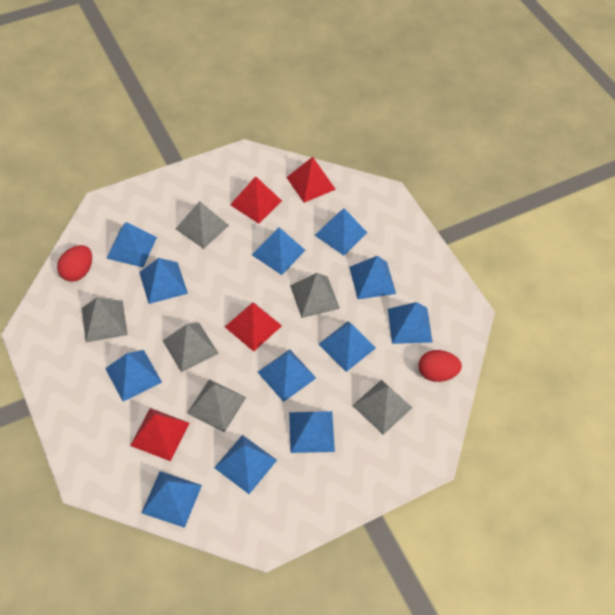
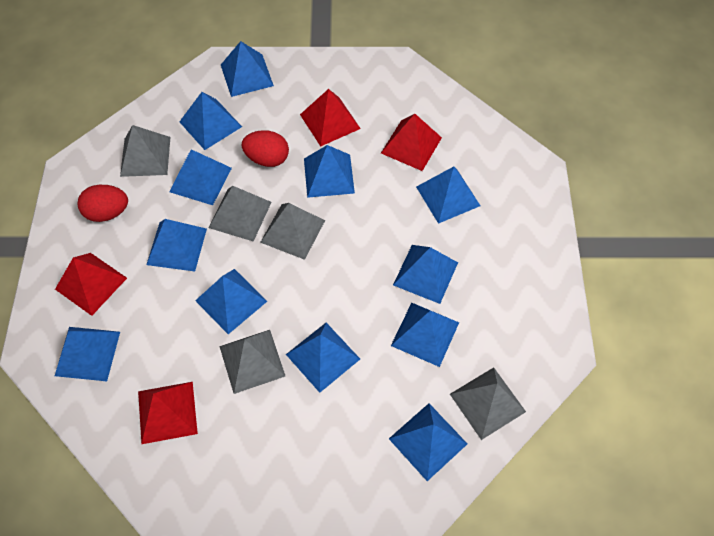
grey pyramid: [82,297,128,342] [162,323,219,372] [176,201,229,249] [187,379,246,433] [290,273,340,318] [352,380,412,435] = 6 -> [120,125,170,177] [208,186,272,242] [219,330,285,394] [260,203,325,260] [450,367,526,440] = 5

